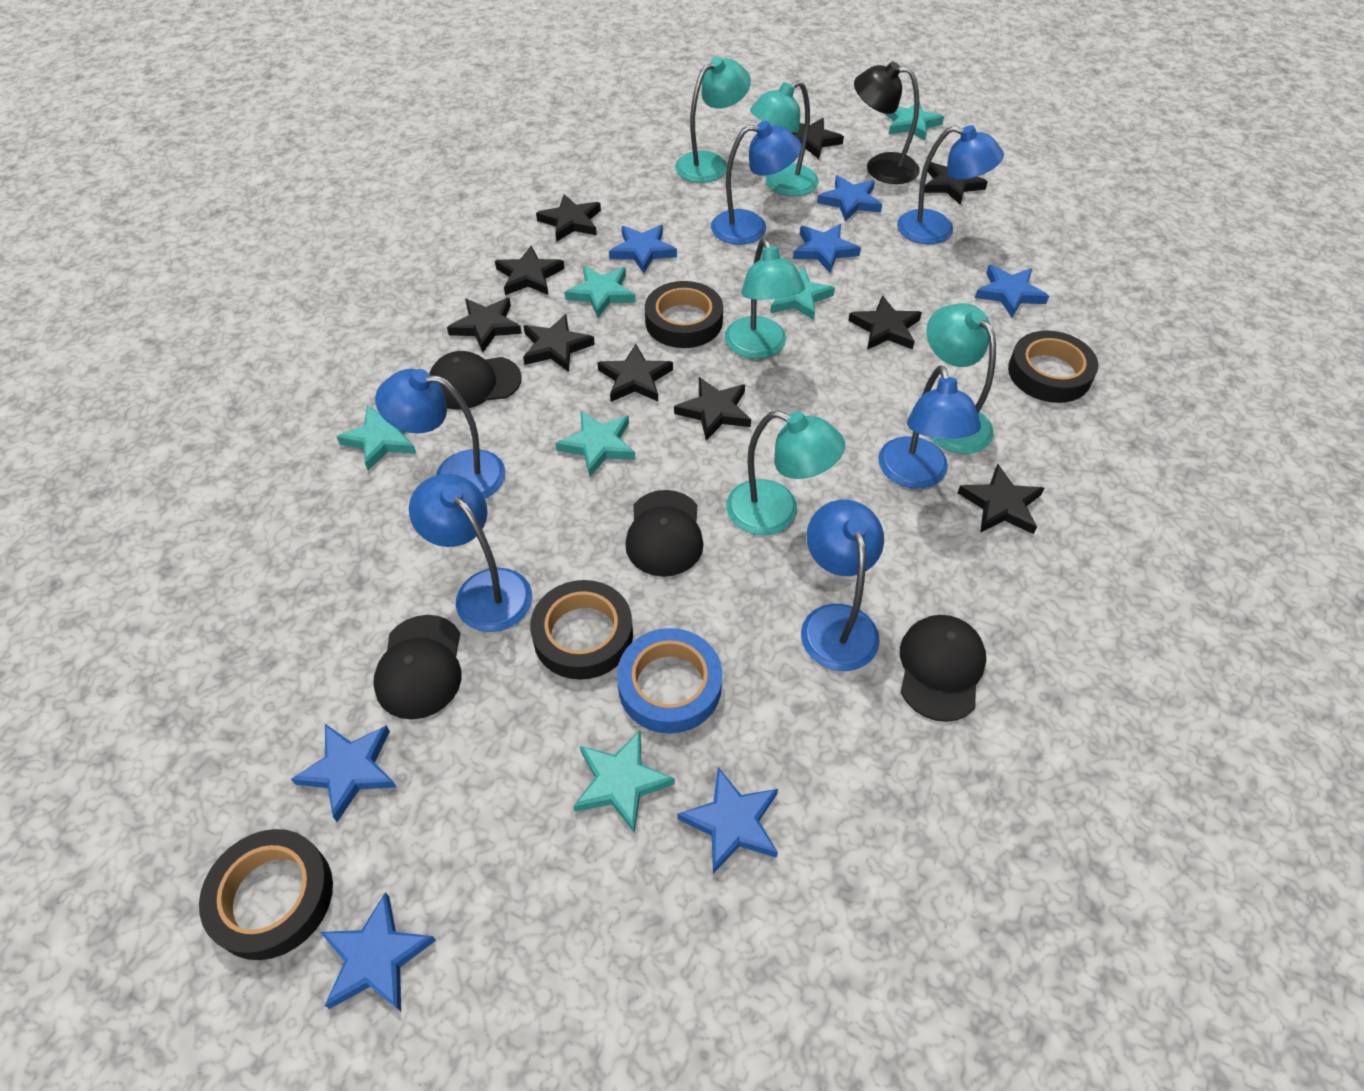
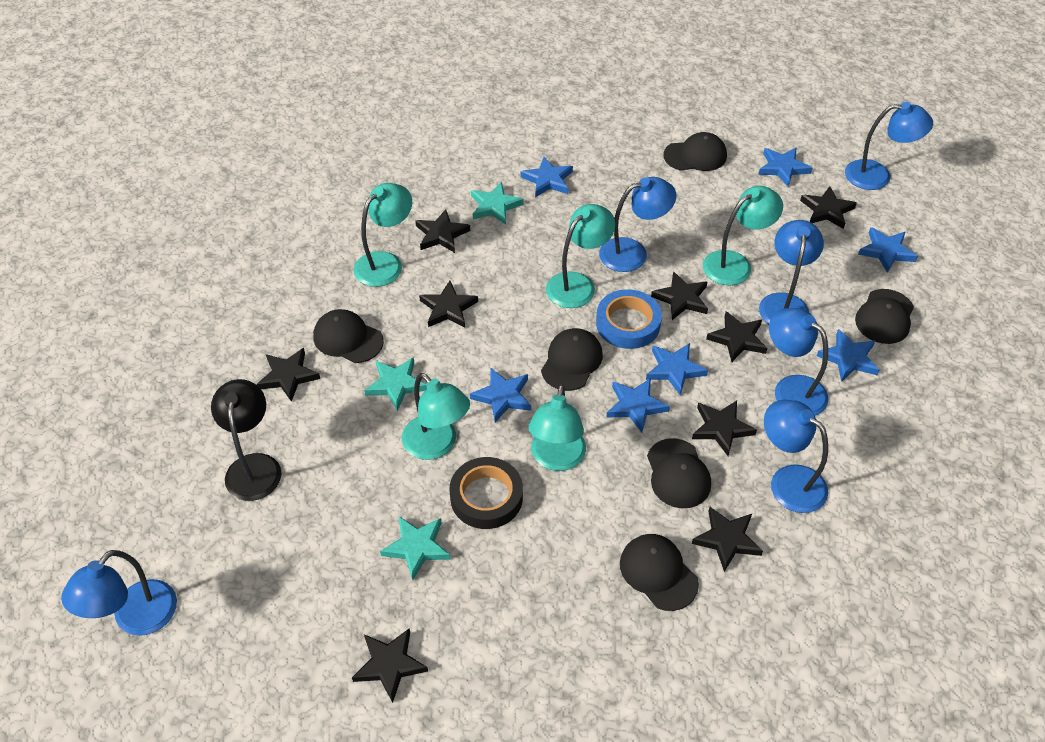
black cap: [373,615,462,719] [429,351,522,410] [625,490,703,577] [900,615,986,722] = 4 -> [313,309,384,363] [541,328,603,391] [620,534,699,611] [647,438,711,508] [663,132,727,171] [855,289,914,344] = 6
black star: [447,298,522,352] [495,246,565,295] [523,314,595,372] [536,194,601,242] [597,344,673,402] [674,377,751,441] [793,118,844,159] [848,296,922,350] [924,162,988,205] [958,464,1044,534] = 10 -> [256,348,320,402] [352,628,428,703] [415,209,470,253] [419,281,478,328] [651,271,708,320] [692,400,757,456] [692,507,763,572] [706,311,767,362] [800,186,857,229] = 9
black tape: [199,829,333,960] [530,580,633,680] [645,281,723,348] [1008,331,1098,403] = 4 -> [449,457,523,529] = 1
turquoise star: [337,405,417,471] [555,411,636,477] [565,266,636,318] [573,730,675,833] [770,267,835,320] [885,102,944,141] = 6 -> [364,357,427,411] [380,516,451,580] [471,182,523,225] = 3

